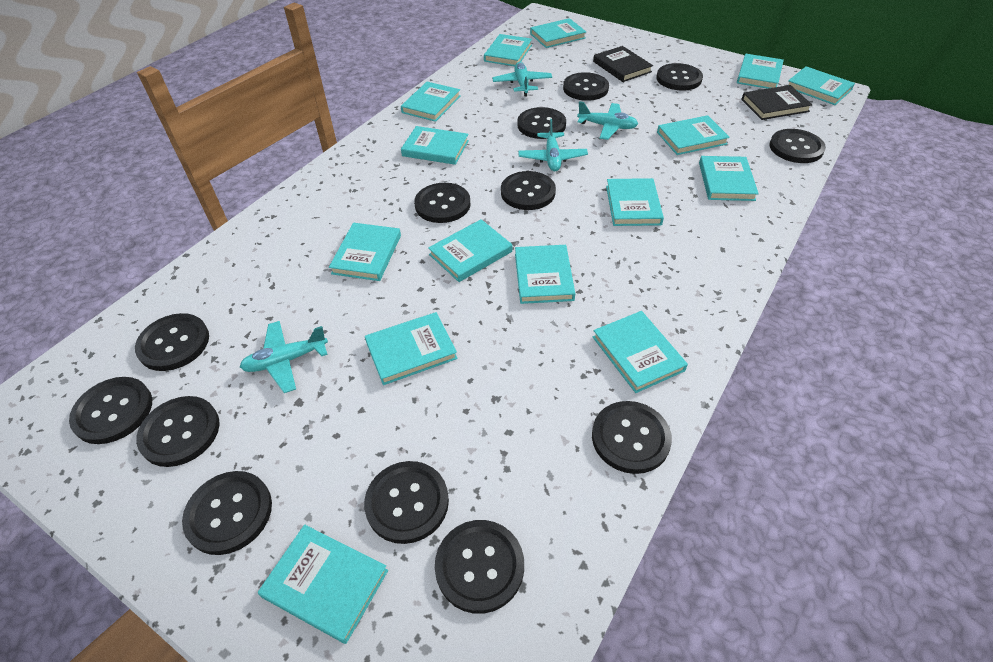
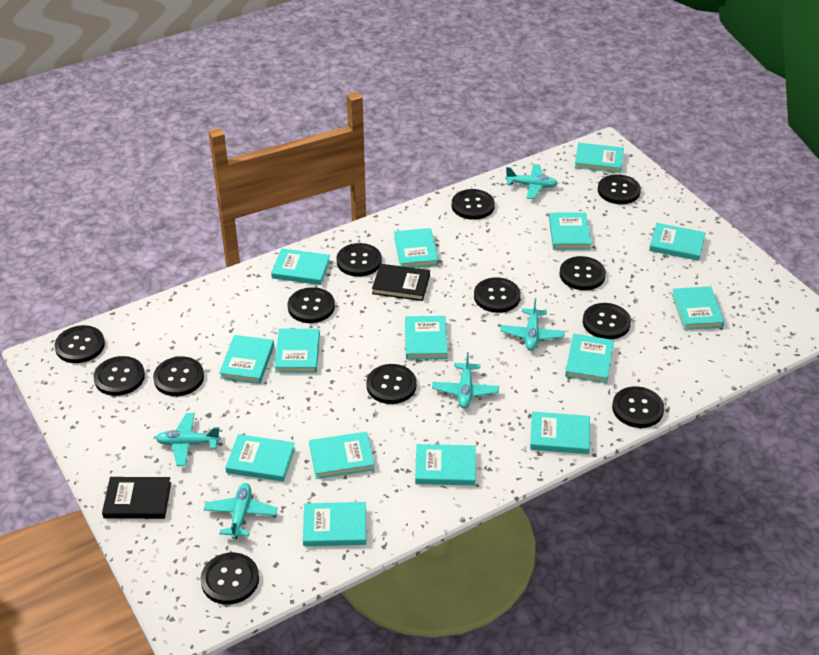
turquoise plane: [240,321,328,393] [492,62,552,97] [518,119,588,171] [577,101,638,140] = 4 -> [155,413,221,466] [204,483,278,539] [432,352,499,408] [500,298,565,351] [505,164,558,199] = 5

